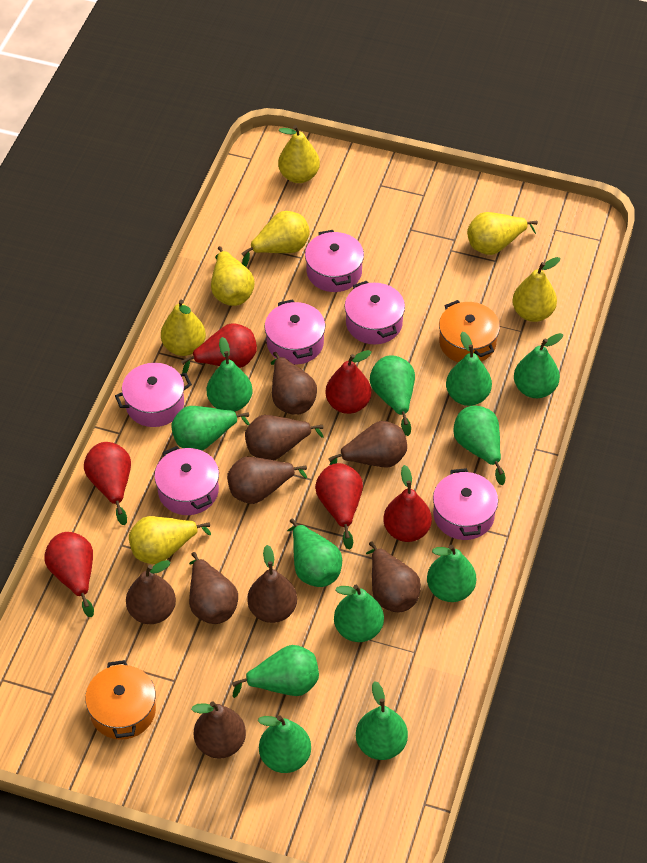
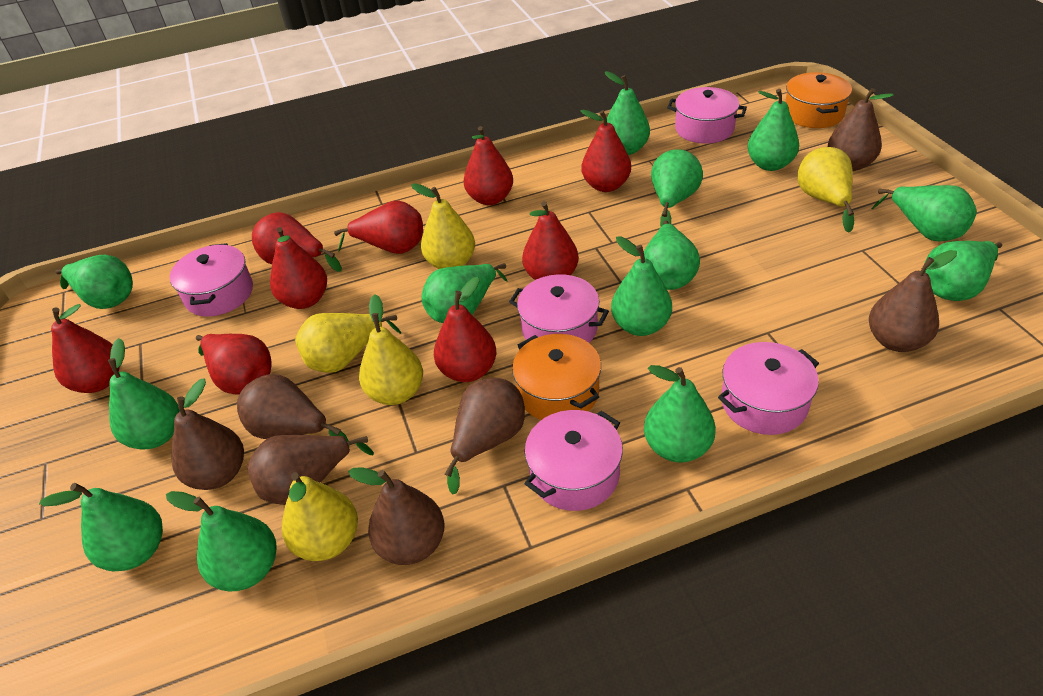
brown pear: [126,560,176,624] [189,552,238,624] [191,701,246,759] [227,457,307,504] [245,415,324,460] [247,545,297,623] [271,352,317,415] [328,421,407,468] [366,541,421,612] = 9 -> [172,378,244,490] [237,374,349,442] [247,435,374,505] [348,468,445,565] [445,378,525,495] [828,88,894,171] [869,250,957,352] = 7
green pear: [171,406,250,450] [207,337,252,412] [232,645,319,698] [258,715,311,773] [287,518,342,587] [334,584,384,642] [356,681,408,760] [370,355,415,436] [427,545,476,602] [446,331,492,406] [453,406,505,485] [514,333,563,398] = 12 -> [39,483,163,571] [55,255,133,309] [108,338,180,449] [166,491,277,591] [421,263,508,323] [605,71,650,155] [611,236,672,336] [644,221,700,290] [644,365,716,463] [651,149,703,226] [747,89,799,171] [872,185,977,241] [924,241,1002,301] = 13
pink pot: [115,363,192,427] [154,446,219,515] [265,299,325,365] [305,230,364,292] [345,281,405,344] [433,468,498,540] = 6 -> [170,243,253,317] [509,274,609,343] [525,410,623,511] [667,87,747,144] [718,342,819,435] = 5
red pear: [44,532,94,617] [84,442,131,525] [181,323,257,373] [315,463,363,550] [325,350,371,414] [383,465,432,542] = 6 -> [51,304,120,393] [196,334,272,395] [252,212,342,272] [270,227,327,309] [334,200,423,254] [434,277,496,382] [464,126,513,205] [522,201,579,280] [580,110,631,192] = 9
yellow pear: [129,516,211,564] [161,299,206,356] [211,246,255,306] [241,211,310,267] [278,125,320,183] [467,212,538,255] [512,257,560,322] = 7 -> [282,472,358,561] [295,313,401,373] [359,294,423,405] [411,183,475,269] [798,147,854,233] = 5

